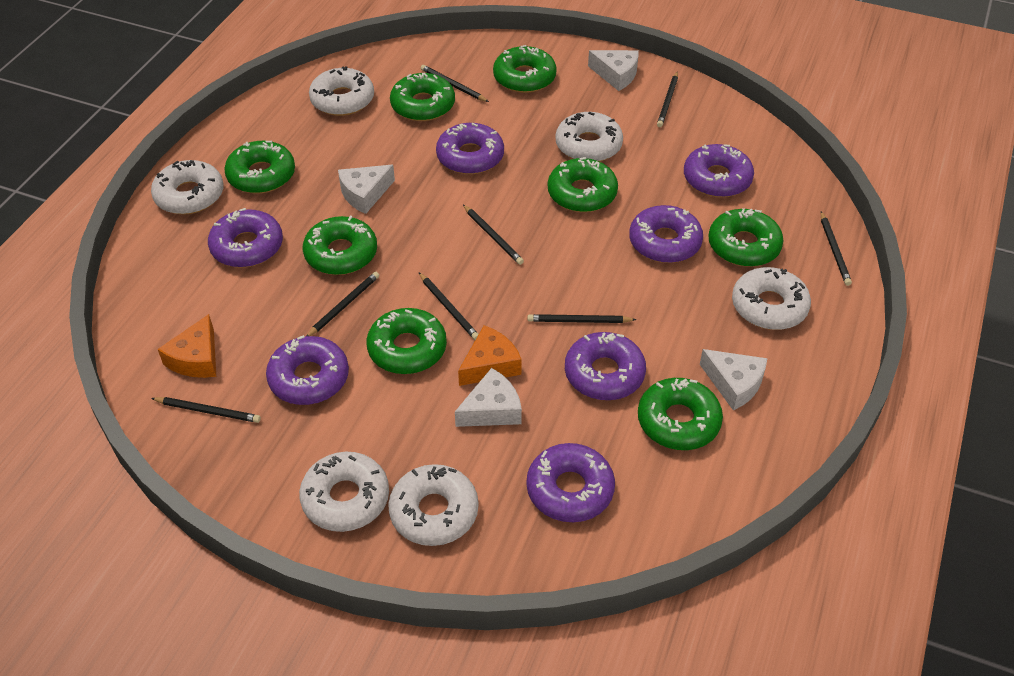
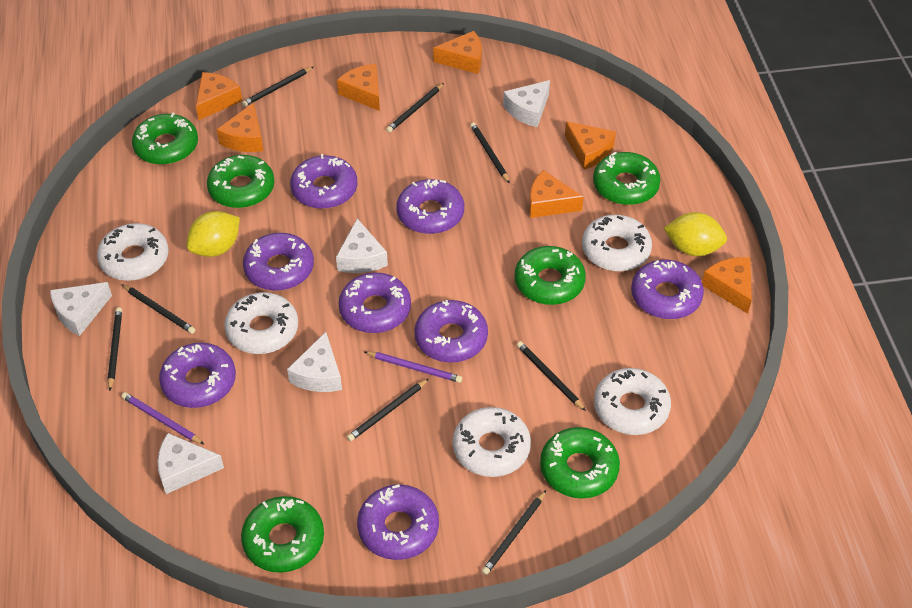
green donut: [224,141,295,194] [303,215,377,275] [366,308,447,374] [390,73,455,121] [493,45,557,93] [548,157,618,212] [638,378,723,450] [708,208,783,267] = 8 -> [132,113,198,165] [207,155,275,208] [241,496,324,573] [515,246,586,305] [540,427,620,498] [593,152,661,205] = 6
orange cheese: [158,314,216,378] [458,325,522,386] = 2 -> [196,72,242,120] [216,103,263,152] [337,64,380,111] [433,31,482,74] [529,170,584,218] [565,121,616,170] [702,257,752,314] = 7
purple donut: [208,208,283,267] [266,335,349,405] [436,123,504,174] [526,443,615,522] [565,332,646,400] [629,205,703,263] [684,144,754,197] = 7 -> [159,343,236,408] [243,233,314,291] [290,154,357,209] [339,273,411,333] [357,484,439,560] [396,179,464,234] [415,300,488,363] [631,260,704,319] = 8
purple pencil: none = 0 -> [121,392,205,445] [365,351,462,383] = 2
white cheese: [338,165,395,214] [455,368,522,427] [588,50,639,91] [700,349,767,410] = 4 -> [50,282,112,336] [157,433,224,494] [287,332,342,392] [336,218,388,273] [503,80,550,127] = 5
white donut: [151,160,224,214] [299,452,389,532] [309,66,374,116] [388,464,479,546] [556,112,623,162] [732,267,811,330] = 6 -> [97,223,169,281] [224,292,298,354] [453,407,531,477] [582,215,652,271] [594,368,671,435] = 5
yellow lemon: none = 0 -> [187,211,240,257] [664,212,727,256] = 2

